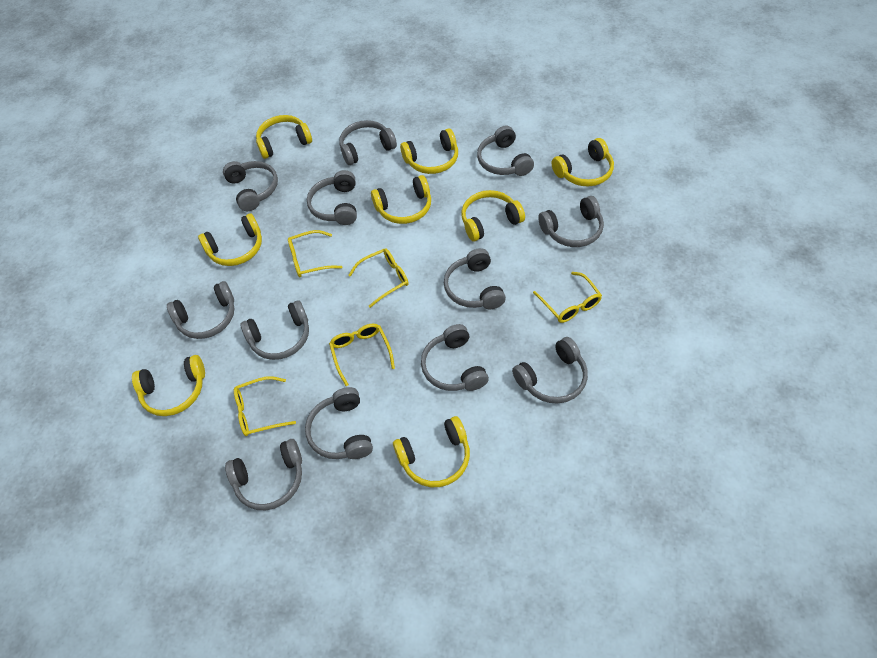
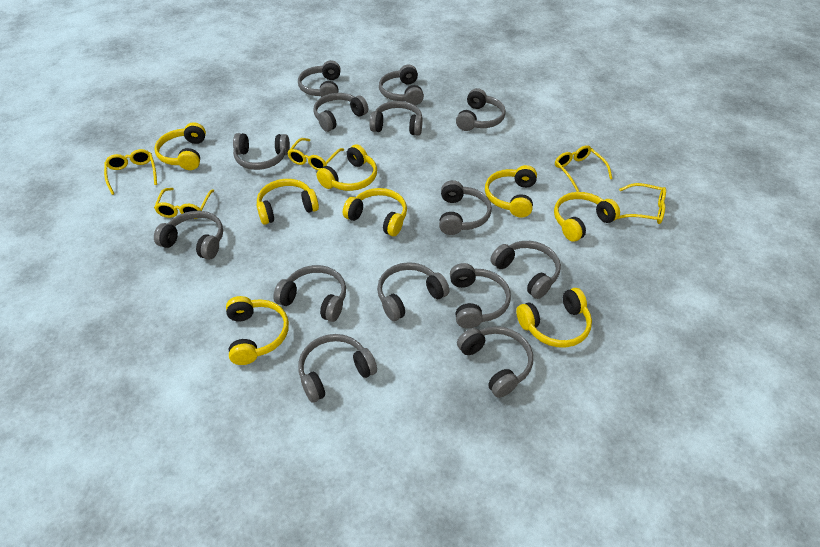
grey headphones: [167,281,235,339] [223,161,278,211] [225,439,302,510] [240,300,309,360] [305,387,373,459] [307,170,357,225] [339,120,397,165] [421,324,489,391] [444,248,506,309] [477,126,534,176] [512,337,588,403] [538,196,604,247] = 12 -> [154,211,223,260] [233,133,290,170] [273,265,346,322] [298,60,340,97] [298,334,377,403] [313,93,368,132] [370,101,423,136] [377,262,449,321] [379,65,424,105] [439,180,492,235] [450,263,511,328] [456,88,506,131] [457,326,533,398] [490,241,561,299] = 14

